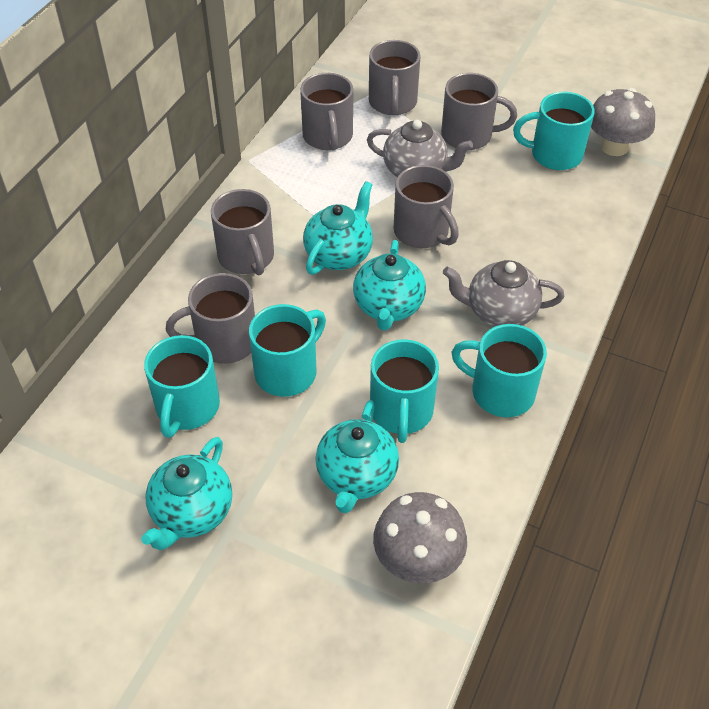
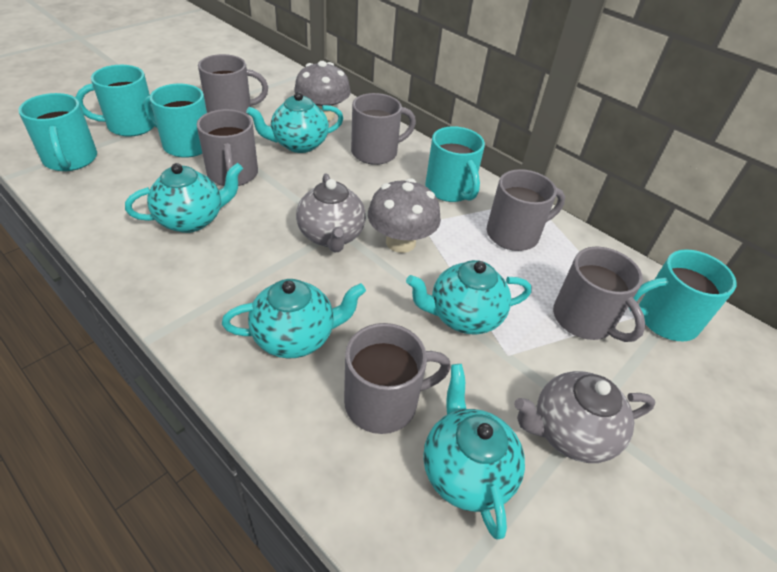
turquoise teapot: [141,437,232,550] [303,181,373,275] [316,400,399,513] [353,240,426,331] = 4 -> [125,163,243,233] [222,279,366,359] [246,92,343,153] [406,260,532,334] [423,364,525,540] = 5

